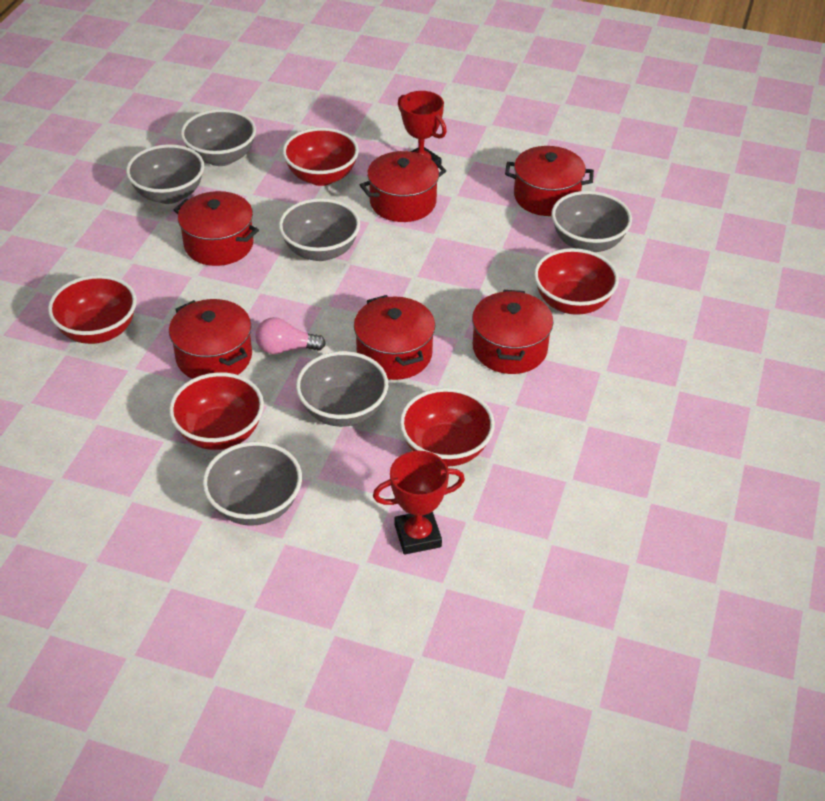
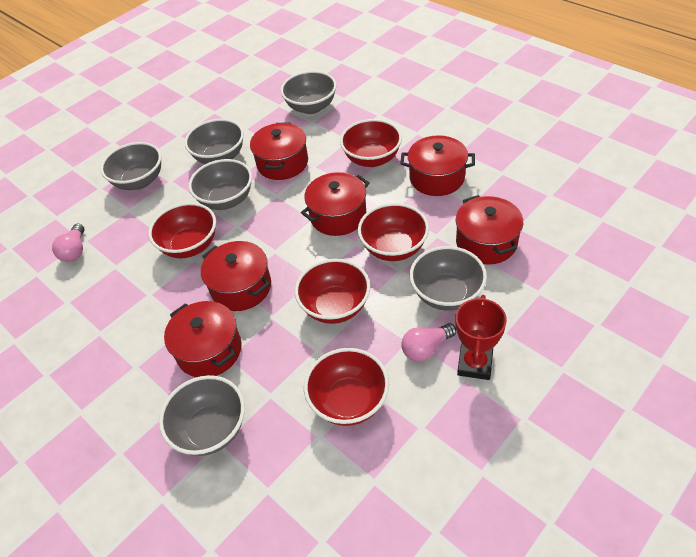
pink light bulb: [256,317,326,354] = 1 -> [52,224,85,262] [402,323,456,362] = 2
red trophy: [373,451,465,555] [398,91,447,167] = 2 -> [456,295,507,380] = 1

